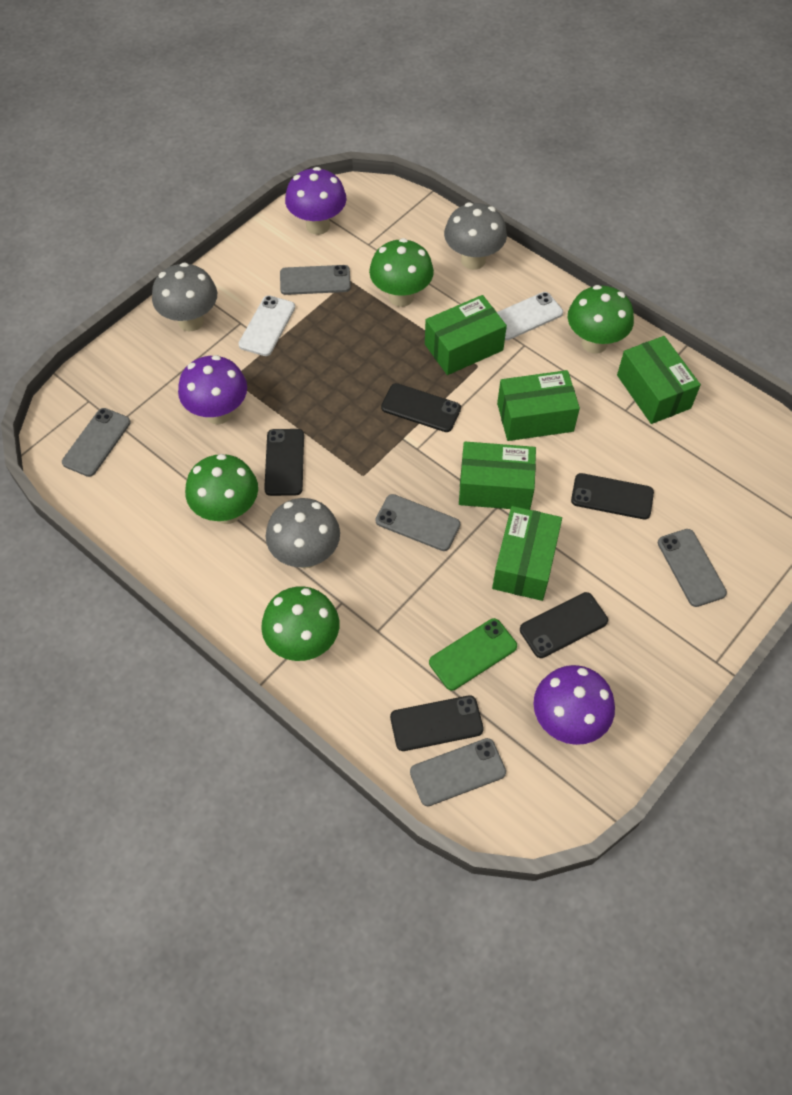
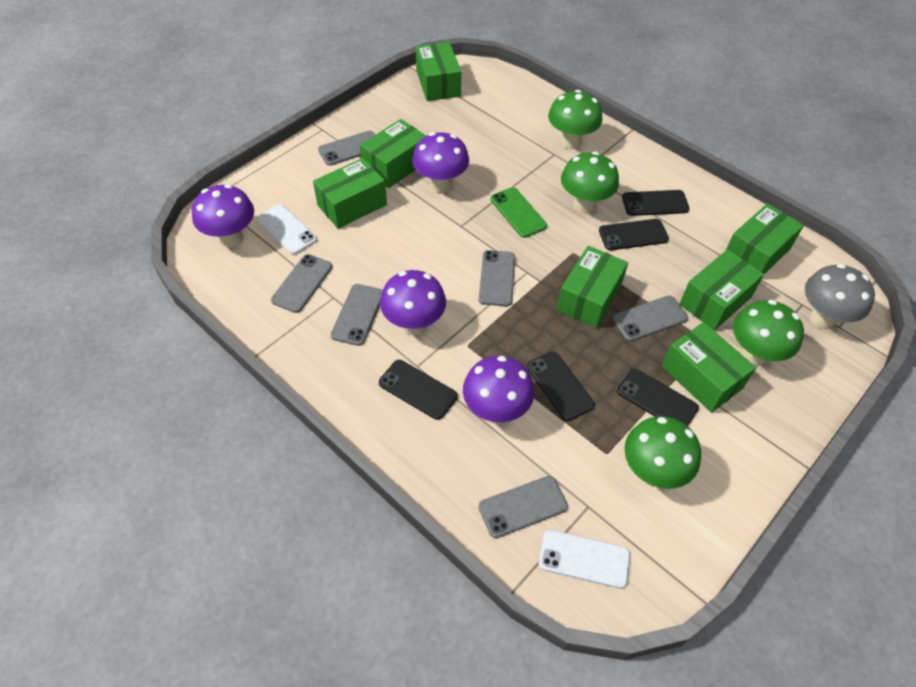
green box: [425,295,507,375] [459,442,536,510] [492,506,562,601] [497,370,580,441] [617,336,701,424] = 5 -> [313,158,387,229] [360,119,426,188] [416,42,461,101] [557,246,628,328] [662,322,756,413] [679,249,764,330] [725,203,804,274] = 7
grey mushroom: [152,263,217,331] [266,498,340,568] [444,202,507,270] = 3 -> [805,264,875,329] = 1
grey phone: [62,408,131,477] [280,265,351,295] [375,494,460,551] [410,738,506,806] [658,529,727,607] = 5 -> [271,254,332,313] [318,131,375,166] [331,284,383,346] [479,250,515,306] [479,476,568,538] [613,296,688,341] = 6
purple mushroom: [178,355,247,424] [285,167,346,235] [533,665,615,745] = 3 -> [192,184,254,248] [380,270,446,335] [412,132,469,193] [463,356,534,424] = 4

